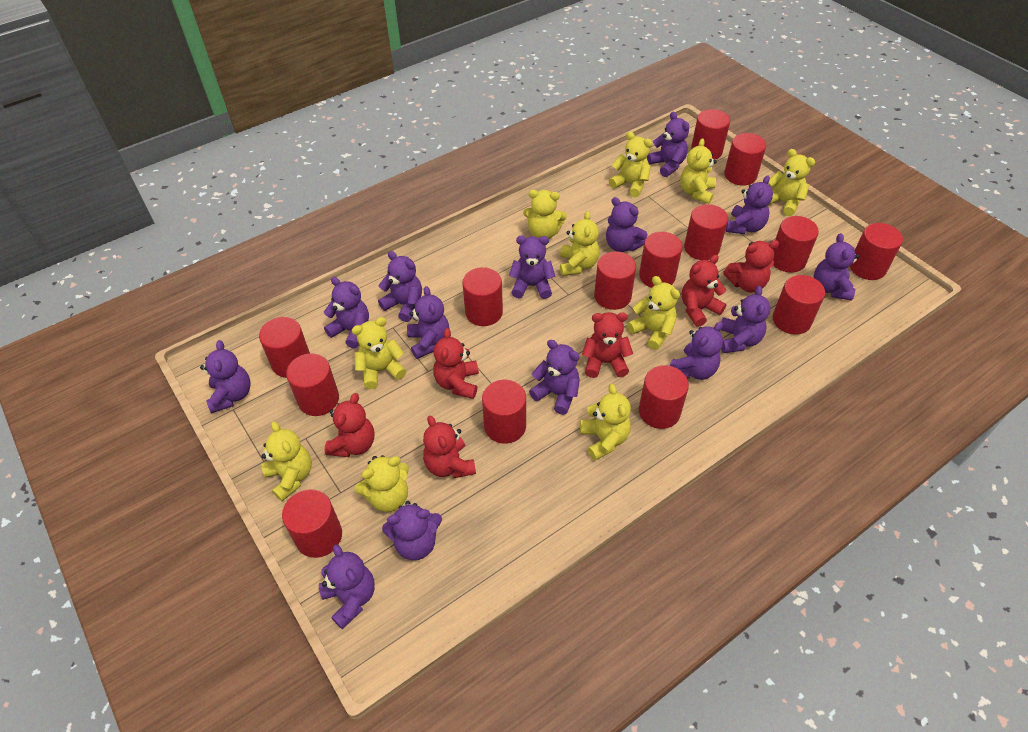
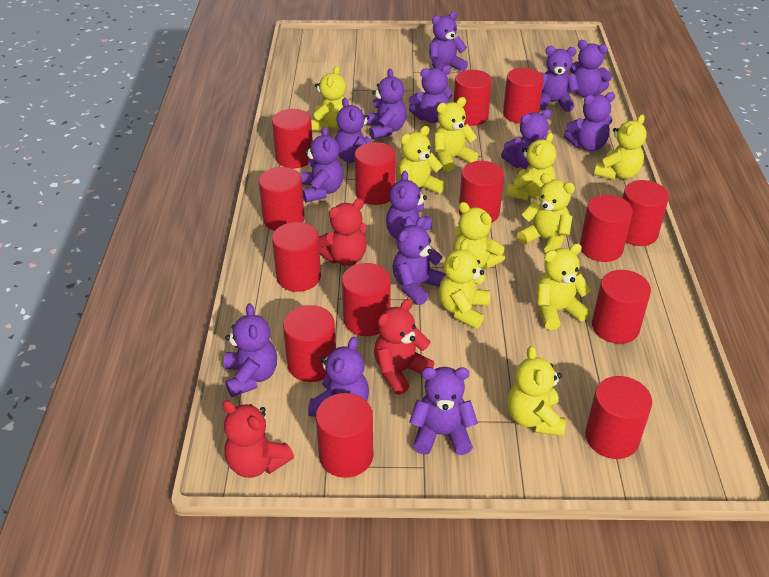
red teddy bear: [325,393,374,457] [423,416,476,478] [433,328,479,399] [582,312,633,378] [682,255,726,327] [723,240,779,292] = 6 -> [222,400,294,478] [319,199,367,266] [374,299,434,395] = 3

